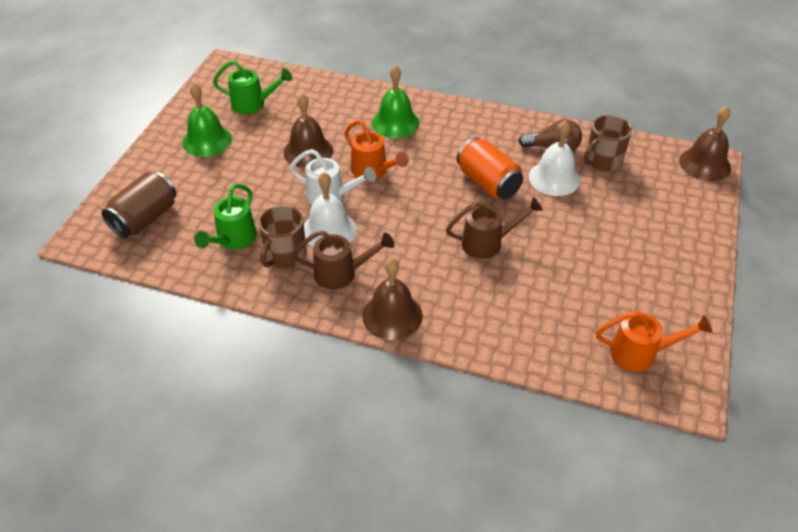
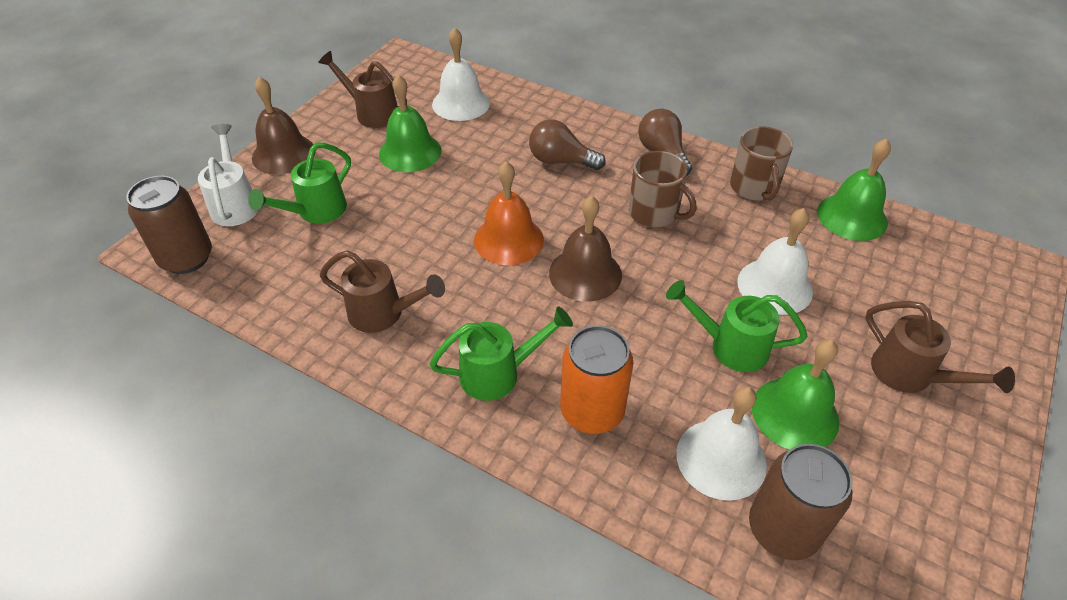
brown bell: [284,94,333,168] [362,258,423,340] [679,106,731,181] = 3 -> [252,77,315,174] [549,195,622,302] = 2
brown can: [102,172,176,238] = 1 -> [126,176,212,274] [749,444,853,560] = 2
brown light bulb: [518,119,582,152] = 1 -> [529,119,606,170] [638,109,692,176] = 2
brown watering can: [293,230,394,290] [446,197,543,259] = 2 -> [318,51,407,128] [320,250,445,333] [866,301,1015,393] = 3
green bell: [182,83,232,157] [372,65,420,138] = 2 -> [379,75,441,172] [752,339,839,449] [817,138,891,241] = 3
green watering can: [194,184,257,250] [213,60,292,114] = 2 -> [248,143,351,224] [429,306,573,401] [666,280,807,372] = 3
orange bell: none = 0 -> [474,161,544,265] = 1
orange watering can: [344,120,409,179] [596,310,712,372] = 2 -> none = 0
white bell: [304,172,357,247] [529,120,581,196] = 2 -> [432,27,490,121] [676,386,767,501] [737,208,813,315] = 3

